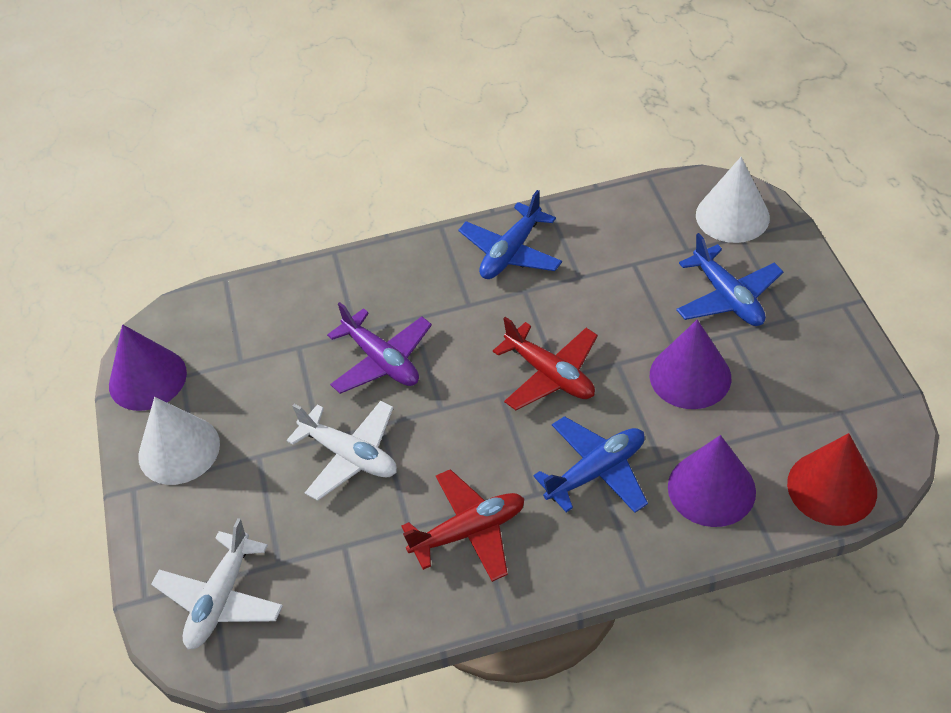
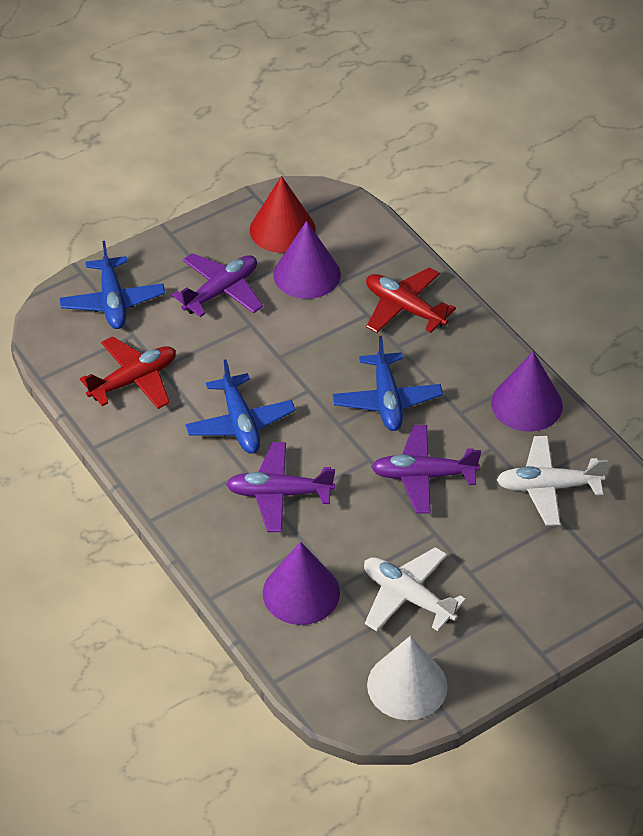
purple plane: [327,302,432,394] = 1 -> [172,253,263,317] [226,442,335,532] [372,425,481,514] = 3
white cone: [138,397,220,485] [696,157,770,243] = 2 -> [367,636,448,720] = 1

